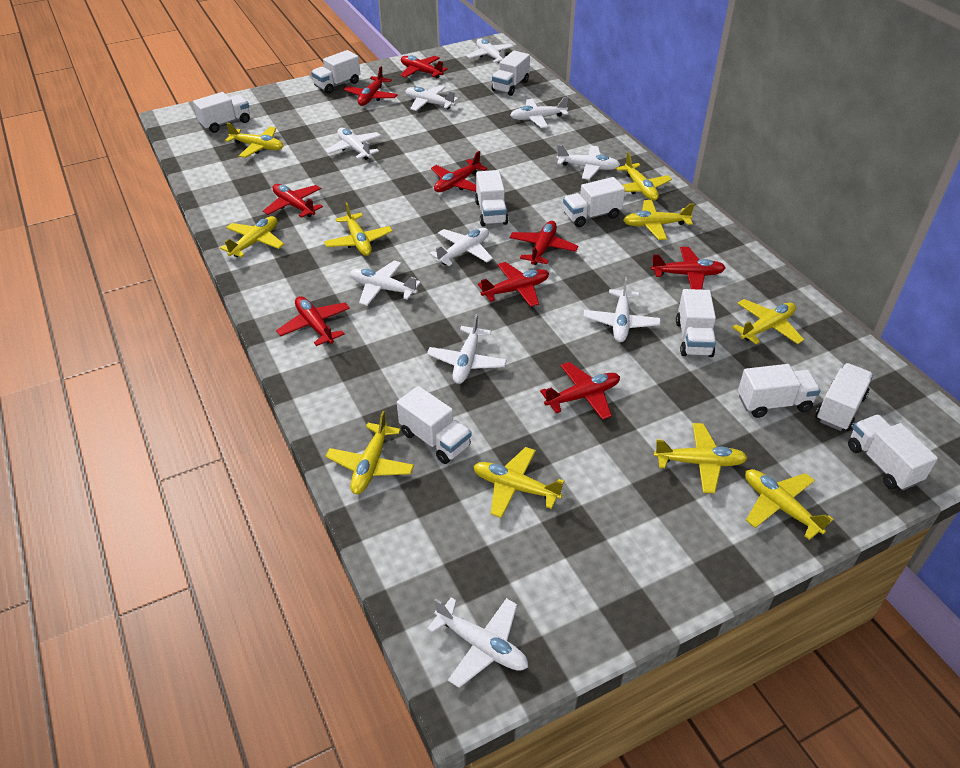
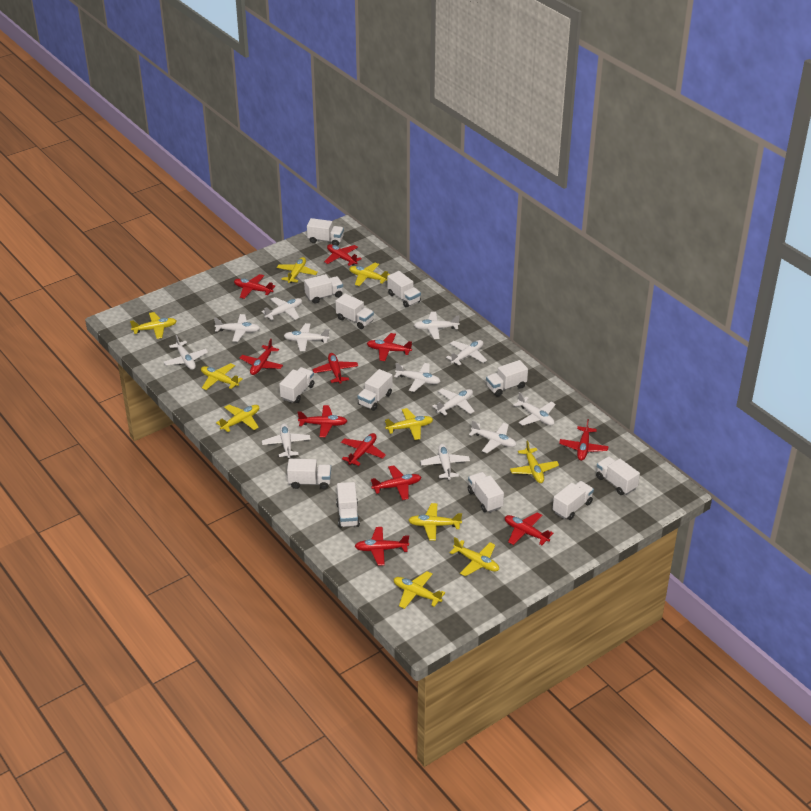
red plane: [263,184,323,218] [276,296,350,346] [344,66,398,106] [400,55,448,78] [431,151,487,192] [478,262,549,307] [510,221,578,265] [540,362,620,420] [651,247,726,290] = 9 -> [234,274,275,299] [239,339,283,375] [298,405,347,437] [312,353,358,384] [324,244,362,266] [341,433,386,466] [355,527,409,566] [367,333,412,361] [371,465,421,500] [505,513,554,545] [559,419,609,461] = 11
white plane: [325,128,381,160] [350,260,421,306] [406,85,458,111] [427,314,507,384] [427,597,528,688] [429,228,493,266] [466,38,514,63] [510,97,568,128] [556,145,620,180] [583,277,661,342] = 10 -> [164,335,208,370] [214,314,260,342] [261,297,302,320] [262,423,311,458] [284,323,330,351] [394,363,441,392] [414,312,460,339] [420,444,470,480] [432,389,475,415] [446,340,487,366] [469,420,517,453] [514,392,556,425] = 12
white truck: [193,92,250,133] [311,50,360,94] [397,386,471,464] [475,170,508,226] [492,51,530,96] [563,177,625,227] [676,289,716,357] [738,364,821,418] [815,363,873,431] [848,415,938,491] = 10 -> [279,367,314,403] [287,459,331,489] [304,274,343,304] [307,218,344,246] [336,294,374,329] [336,482,360,528] [358,369,393,411] [387,271,421,308] [468,472,504,512] [486,360,528,396] [553,481,594,520] [596,456,640,495] = 12

